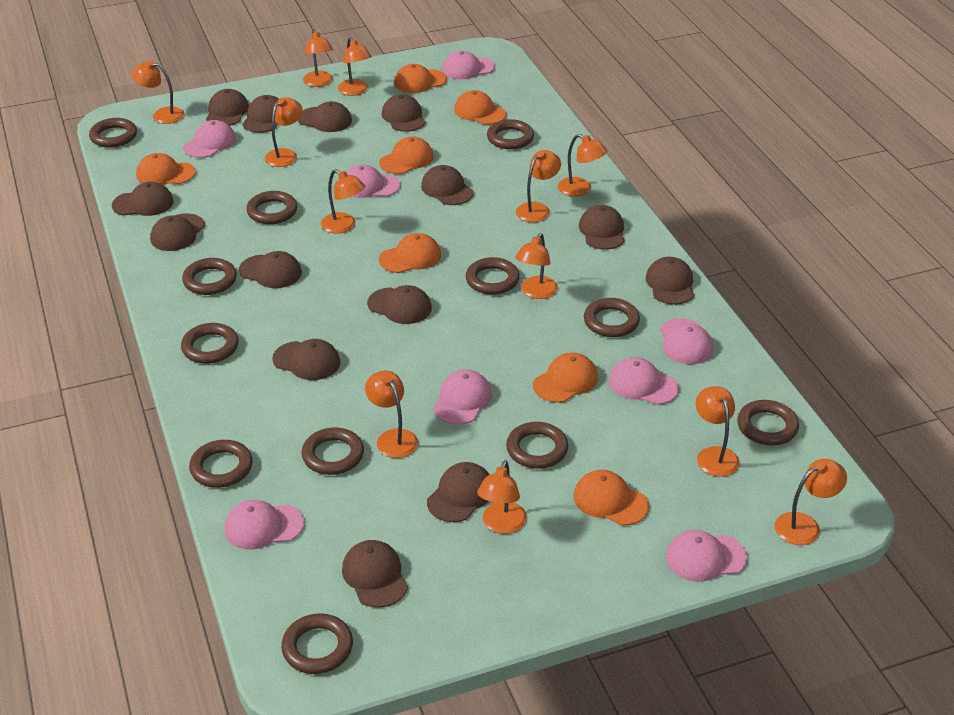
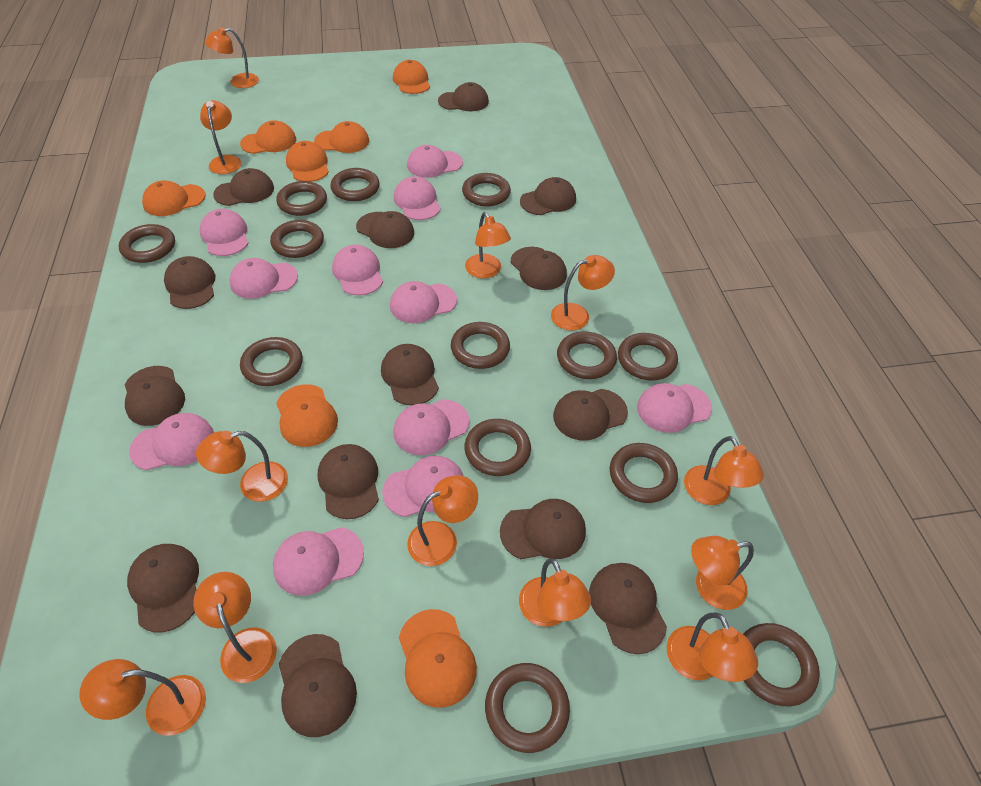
brown ring: [89,118,137,148] [181,323,239,364] [182,258,237,295] [189,440,253,488] [246,191,297,224] [281,613,353,674] [302,427,364,475] [466,257,520,295] [487,119,534,149] [506,422,568,469] [584,298,640,337] [737,400,799,445] = 12 -> [119,224,175,263] [240,337,303,386] [270,220,324,258] [276,181,327,216] [330,168,380,201] [451,322,510,369] [462,173,511,206] [464,419,531,476] [485,663,570,753] [557,331,617,379] [610,443,678,503] [618,333,678,381] [743,623,820,706] = 13
pink cap: [183,120,236,158] [224,500,304,549] [346,164,400,198] [433,370,492,425] [442,51,495,79] [609,357,679,405] [660,318,713,364] [666,530,747,582] = 8 -> [129,413,214,470] [200,209,249,256] [229,258,298,299] [273,527,364,596] [332,245,383,296] [382,456,463,517] [390,281,457,323] [394,176,441,220] [394,399,469,455] [407,145,463,178] [637,383,712,433] = 11

